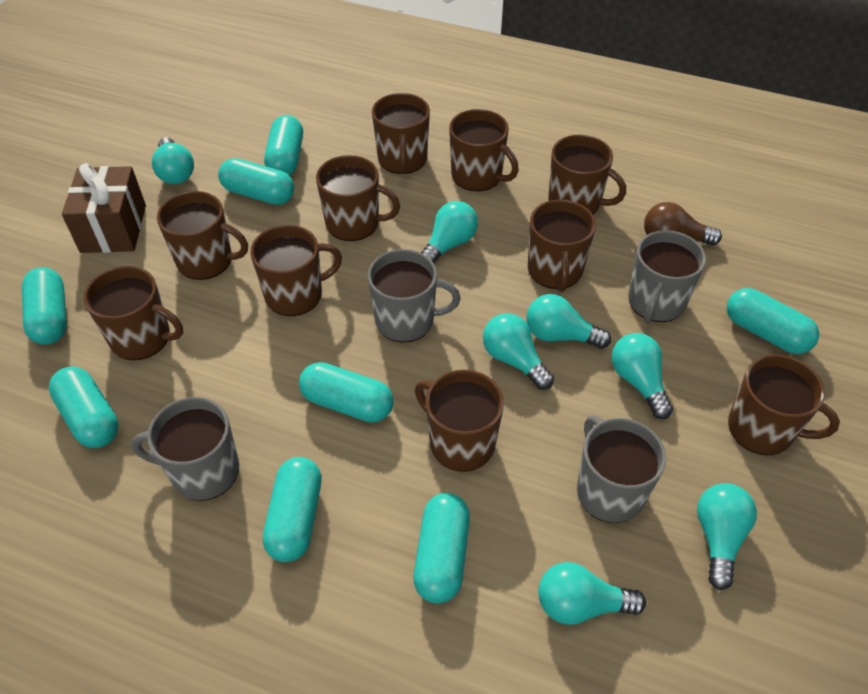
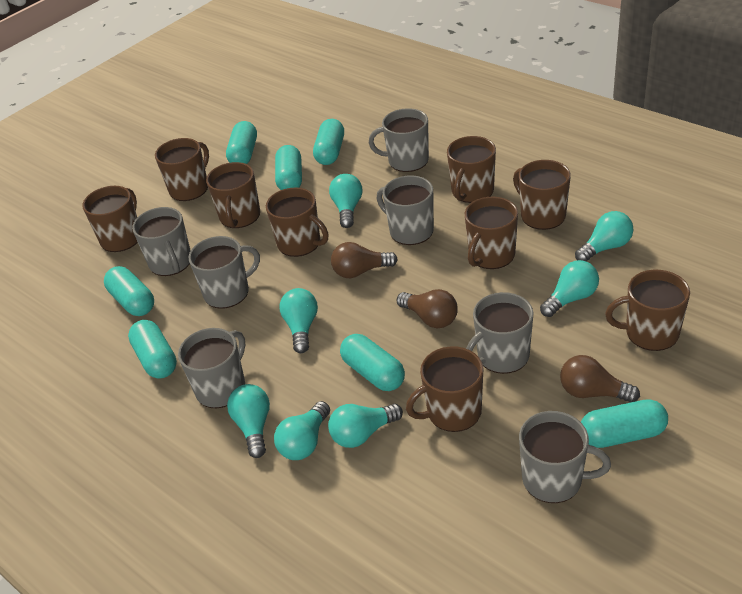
brown gift: [62,163,146,253] = 1 -> none = 0
brown light bulb: [644,202,722,245] = 1 -> [331,242,398,278] [397,289,458,329] [560,355,640,403] = 3
brown mug: [84,266,183,360] [157,191,248,280] [250,225,342,316] [316,155,400,241] [372,93,430,174] [415,370,504,472] [449,109,519,191] [528,200,596,292] [548,135,626,214] [728,354,840,455] = 10 -> [82,186,138,252] [155,138,209,201] [206,162,260,228] [266,188,328,257] [406,346,484,432] [447,136,496,203] [465,197,518,269] [513,160,571,230] [605,270,690,351] = 9
grey mug: [131,397,239,501] [368,249,461,343] [577,415,666,523] [628,230,706,323] = 4 -> [132,207,191,276] [178,328,245,408] [188,236,260,309] [369,108,429,172] [377,176,434,245] [466,292,533,374] [519,411,611,503] = 7
turquoise capsule: [22,267,67,345] [49,366,119,448] [218,158,294,205] [263,457,321,562] [264,115,303,176] [299,362,393,423] [413,493,470,604] [727,288,819,354] = 8 -> [104,266,154,316] [128,320,177,379] [226,121,257,164] [275,145,302,190] [313,119,344,165] [340,334,405,391] [581,399,668,448] = 7

